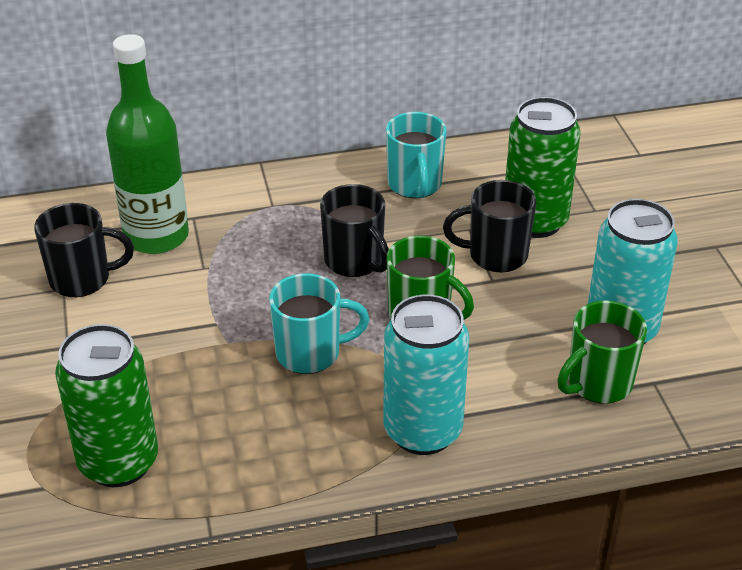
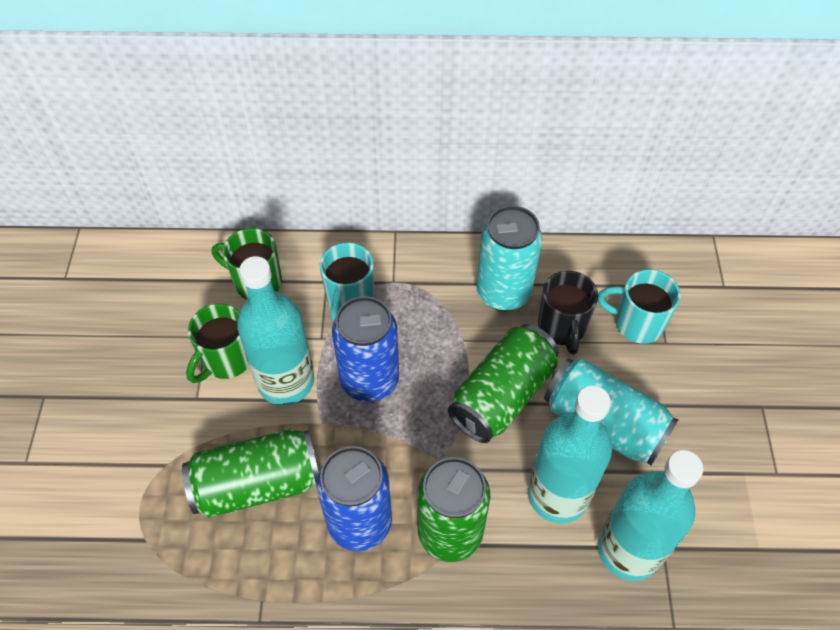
black mug: [34,203,134,297] [320,184,389,277] [443,180,536,273] = 3 -> [538,271,598,355] = 1
blue can: none = 0 -> [316,446,392,551] [332,296,399,402] = 2
green bottle: [106,34,189,254] = 1 -> none = 0
green can: [55,324,158,487] [505,97,581,238] = 2 -> [182,429,319,518] [417,457,491,562] [448,324,559,443] = 3
turquoise bottle: none = 0 -> [237,256,314,405] [528,386,612,524] [598,450,703,581] = 3

